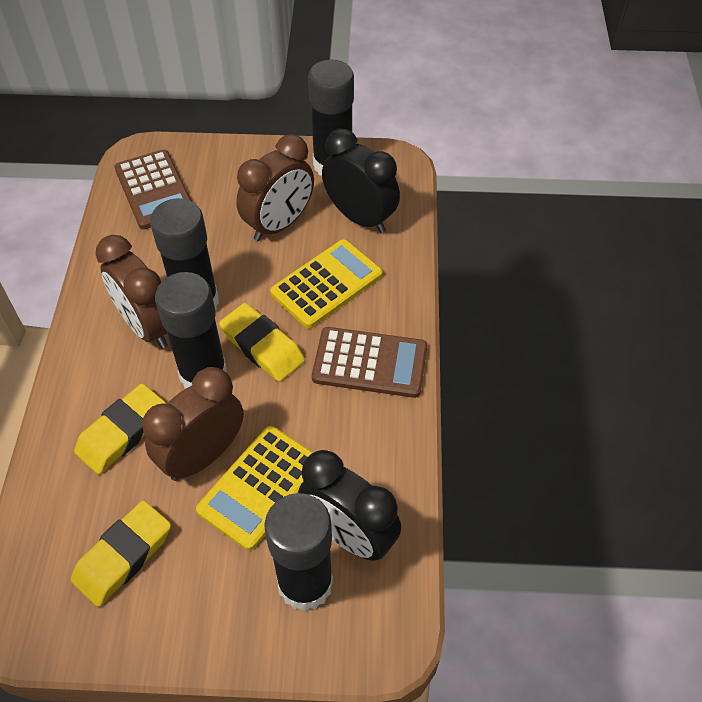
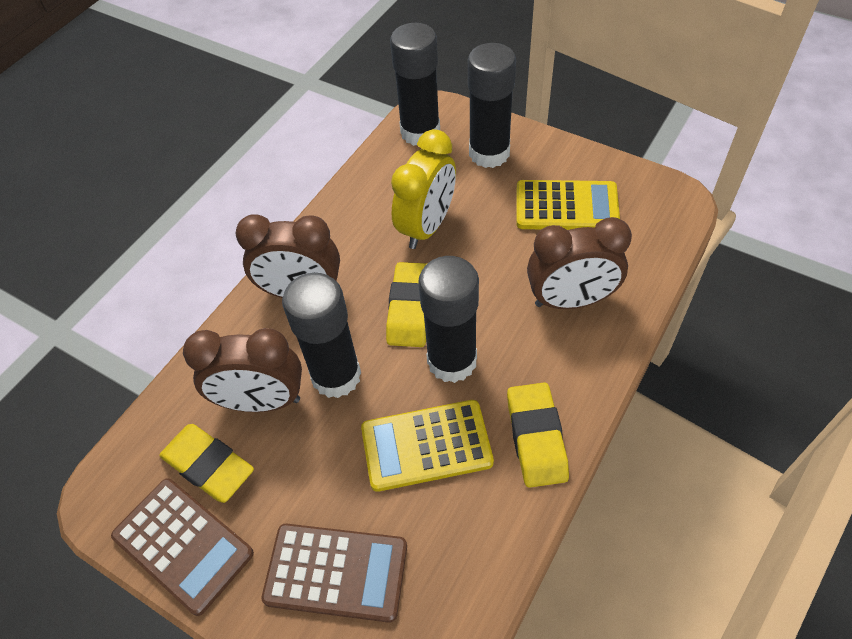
black clock: [298,450,401,561] [322,129,400,233] = 2 -> none = 0
yellow clock: none = 0 -> [391,129,456,249] = 1

